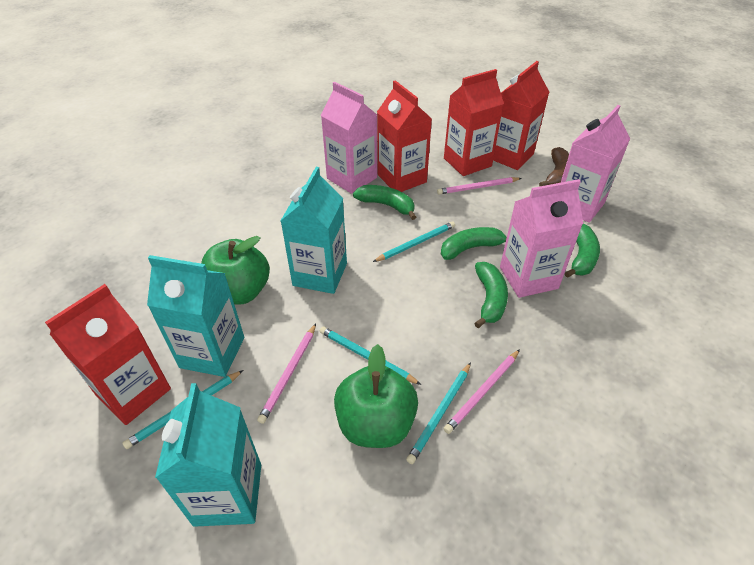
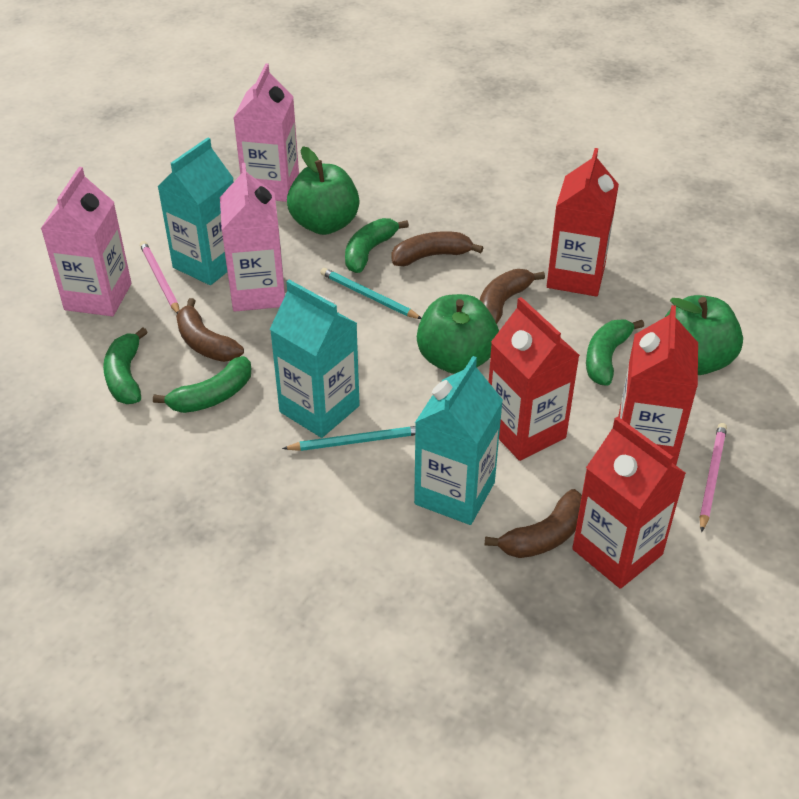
brown banana: [539,147,569,186] = 1 -> [176,298,244,362] [391,231,483,266] [480,269,545,324] [485,489,582,558] = 4
green apple: [201,236,270,305] [334,344,418,448] = 2 -> [287,146,359,235] [417,294,499,374] [664,295,743,375] = 3
pink pencil: [257,324,316,424] [437,177,522,195] [444,349,520,434] = 3 -> [140,241,179,313] [700,423,727,532] = 2
turquoise pencil: [122,370,243,449] [319,327,421,385] [373,221,455,262] [406,362,471,464] = 4 -> [282,426,415,451] [320,268,422,319] = 2

